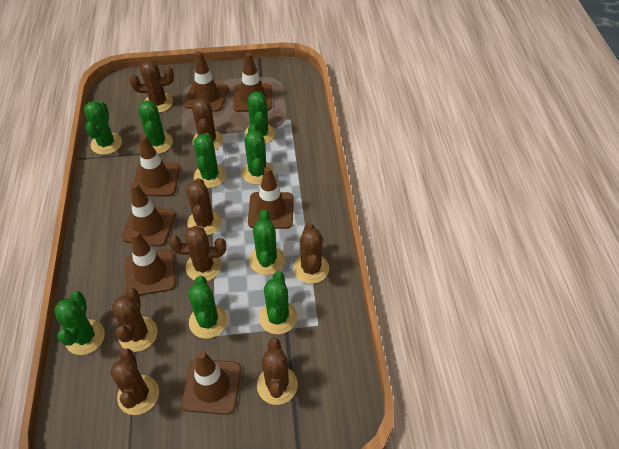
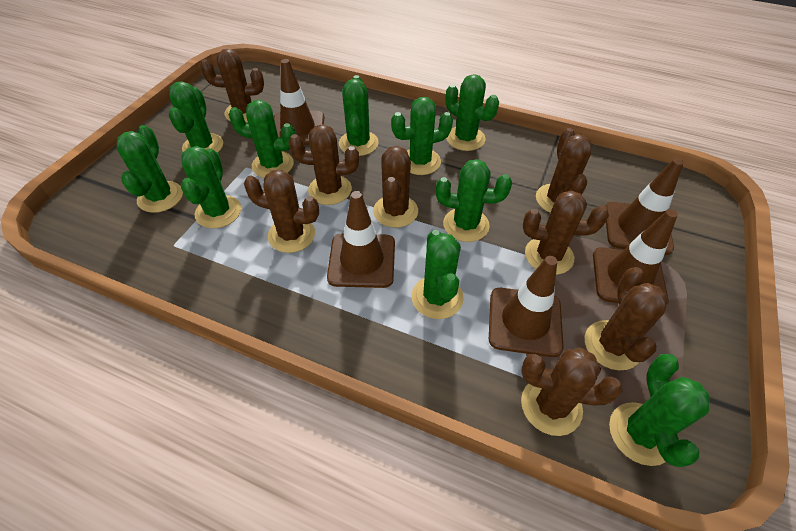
brown traffic cone: [121,183,176,247] [126,231,176,296] [134,135,180,196] [181,351,242,415] [184,51,229,112] [233,52,272,112] [248,167,294,229] = 7 -> [274,59,324,145] [327,191,395,288] [489,256,564,357] [593,209,678,306] [605,158,684,255] = 5
green cactus: [54,291,105,355] [84,101,122,155] [138,101,173,154] [188,276,227,339] [193,133,226,188] [242,124,274,185] [245,91,275,144] [249,210,285,275] [259,272,297,334] = 9 -> [117,125,183,213] [169,81,223,153] [181,146,241,228] [229,100,295,178] [339,75,379,156] [391,97,453,175] [411,230,464,319] [436,159,512,242] [446,74,499,151] [609,354,710,467] = 10

